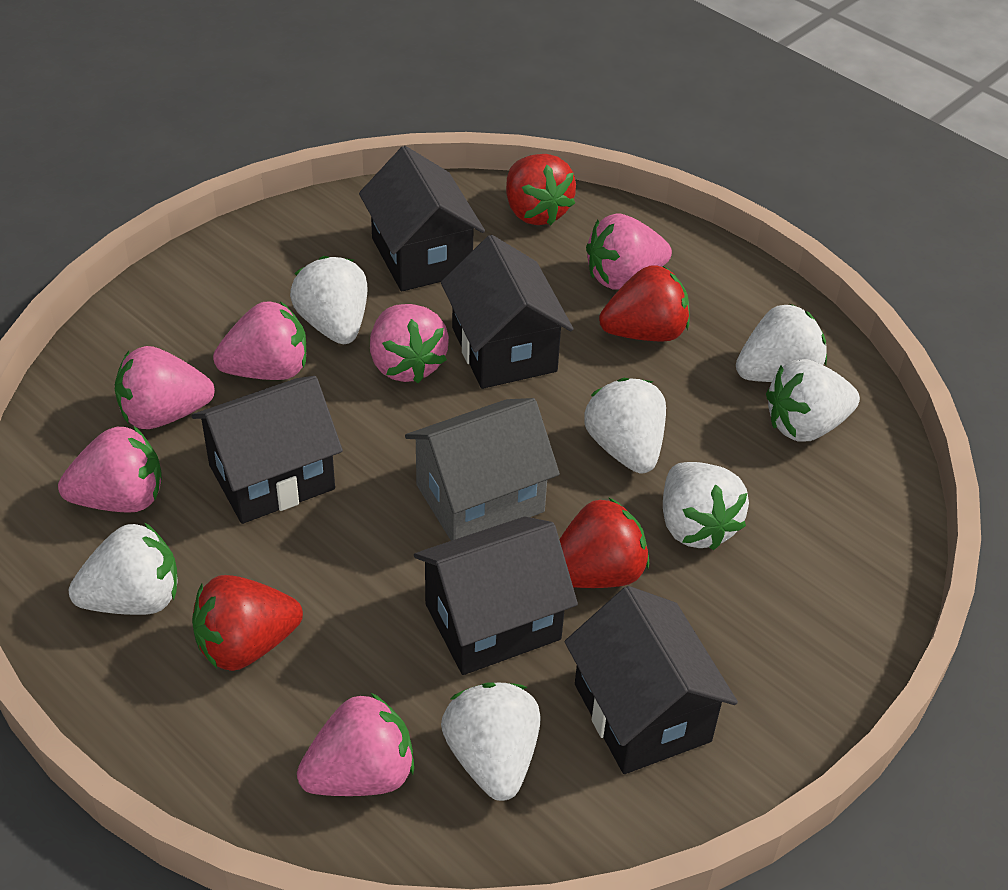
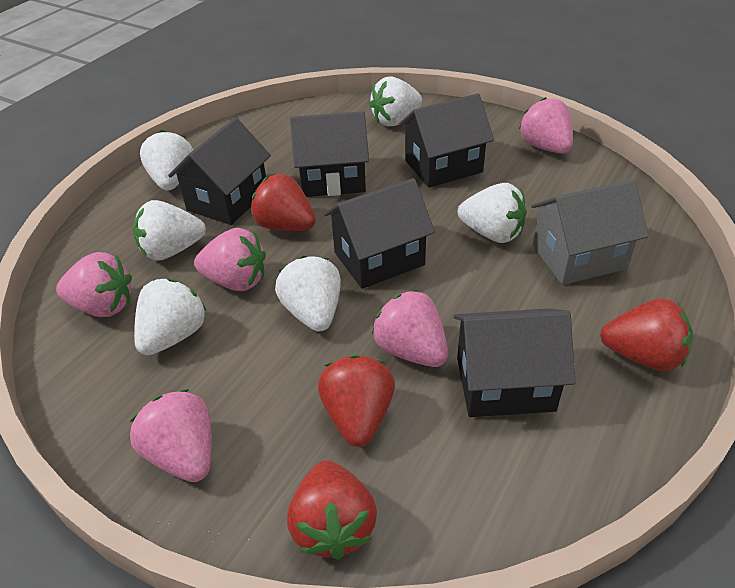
pink strawberry: [58,427,162,513] [115,346,215,429] [213,301,307,380] [297,692,414,796] [370,304,449,383] [586,213,672,290] = 6 -> [56,252,132,317] [130,389,212,482] [194,228,266,291] [372,290,448,367] [519,97,573,154] = 5
white strawberry: [69,522,178,615] [290,256,368,344] [441,682,541,801] [584,378,666,474] [663,462,749,550] [736,303,827,382] [766,359,860,442] = 7 -> [133,200,206,261] [134,279,207,355] [140,130,193,191] [275,256,341,332] [369,77,422,126] [458,183,527,243] = 6

